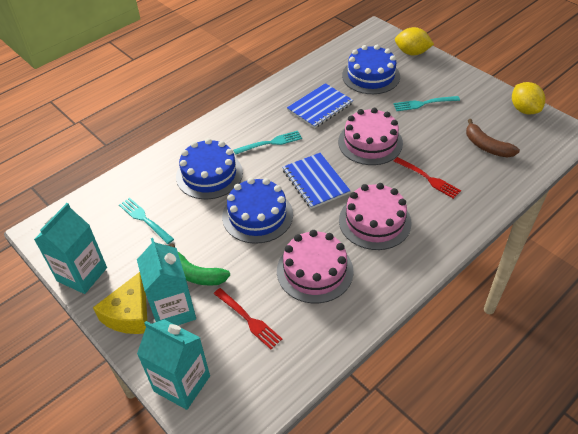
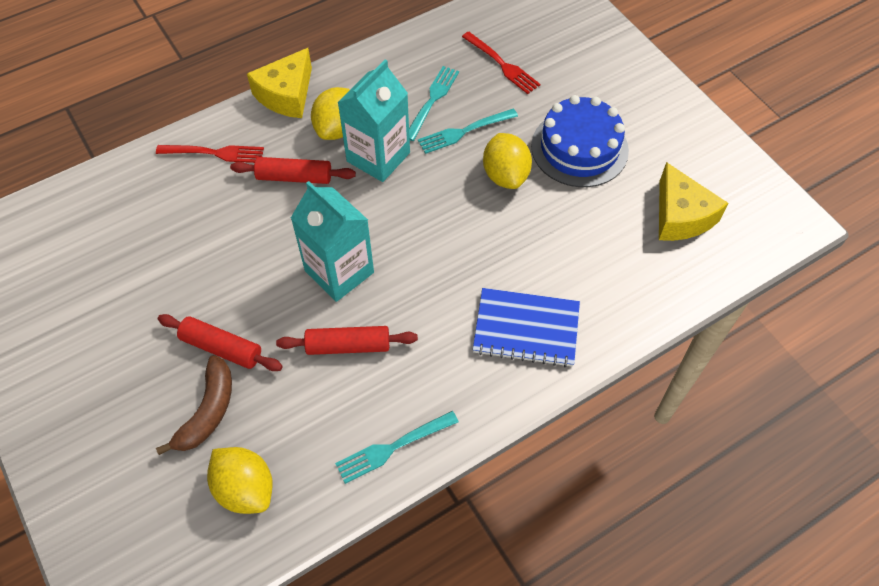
blue cake: [176,138,243,199] [222,178,293,244] [342,45,400,94] = 3 -> [531,95,629,187] = 1
blue notebook: [282,153,351,209] [287,83,353,128] = 2 -> [473,288,580,367] = 1
green banana: [170,244,230,286] = 1 -> none = 0
pink cake: [277,230,353,303] [338,108,403,165] [339,183,412,250] = 3 -> none = 0
red rolling pin: none = 0 -> [158,314,283,371] [230,157,356,184] [276,326,418,355] = 3
turquoise carton: [34,203,107,294] [137,238,196,326] [137,320,210,410] = 3 -> [291,181,374,302] [337,59,410,182] = 2
yellow cheese: [93,272,147,334] = 1 -> [247,48,312,118] [659,162,728,241] = 2
yellow lemon: [395,27,434,56] [512,82,545,115] = 2 -> [207,447,273,514] [311,87,350,140] [483,133,532,189] = 3

